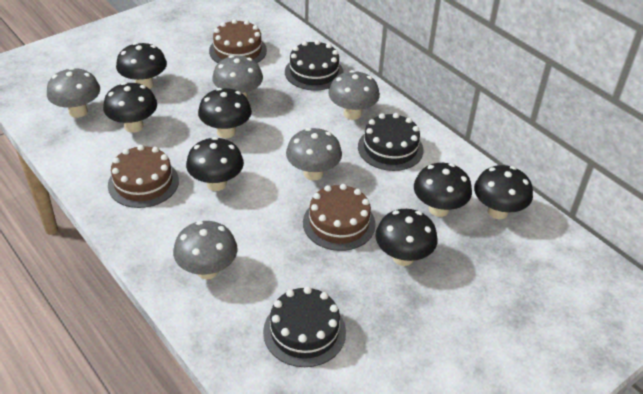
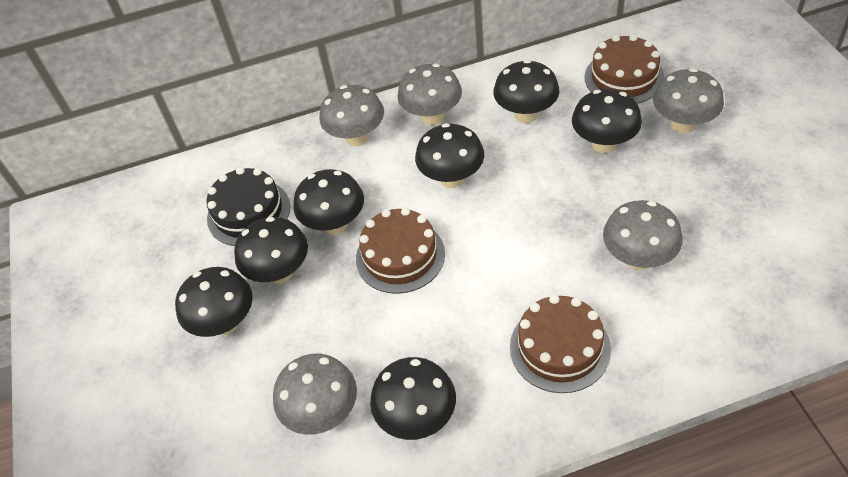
black cake: [263,286,346,367] [285,40,344,90] [358,113,423,171] = 3 -> [207,167,290,246] = 1

